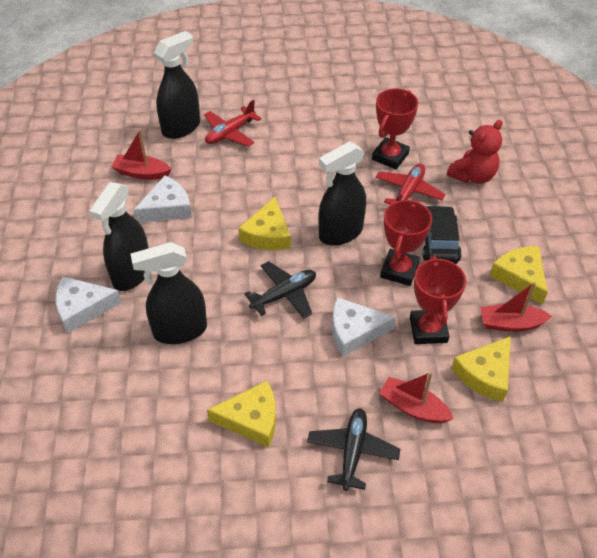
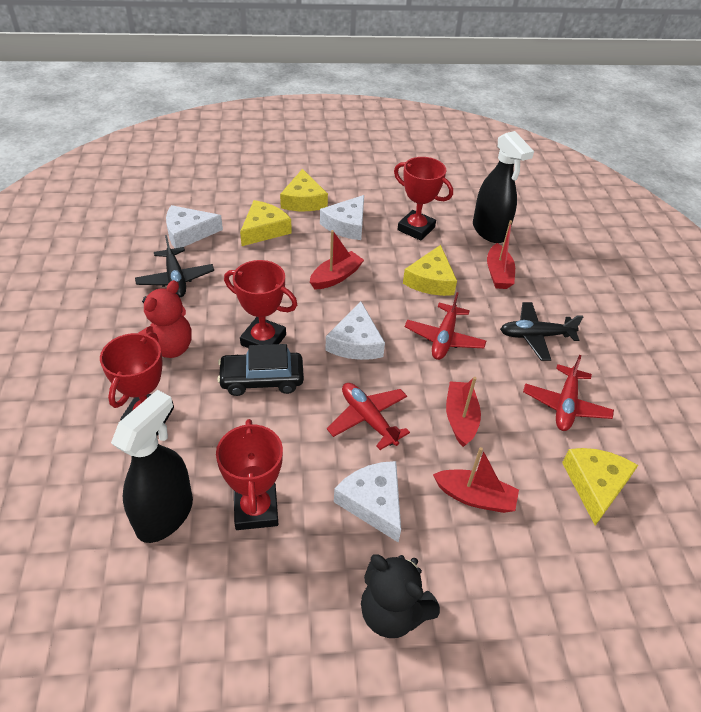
black spray bottle: [89,182,149,291] [131,242,207,344] [154,31,200,139] [318,141,366,246] = 4 -> [111,390,193,543] [473,131,534,243] = 2
black teddy bear: none = 0 -> [361,554,440,638] = 1
red boat: [111,130,172,180] [379,372,454,423] [480,282,552,332] = 3 -> [310,230,364,289] [433,447,519,513] [446,377,481,447] [487,220,515,289] = 4
red plane: [204,99,262,147] [376,164,445,204] = 2 -> [327,383,410,450] [405,292,486,360] [523,355,614,431] = 3
red trophy: [372,89,418,169] [380,199,432,286] [410,256,466,344] = 3 -> [100,332,174,436] [216,419,283,530] [224,260,297,348] [394,157,453,241] = 4
white cheese: [56,276,122,333] [133,175,192,222] [332,297,396,356] = 3 -> [166,205,223,248] [320,195,364,240] [325,301,385,360] [334,461,401,543] = 4

